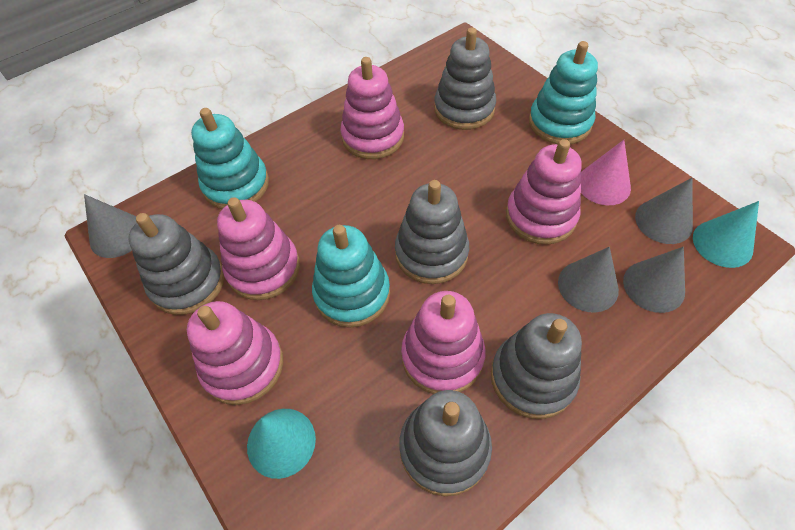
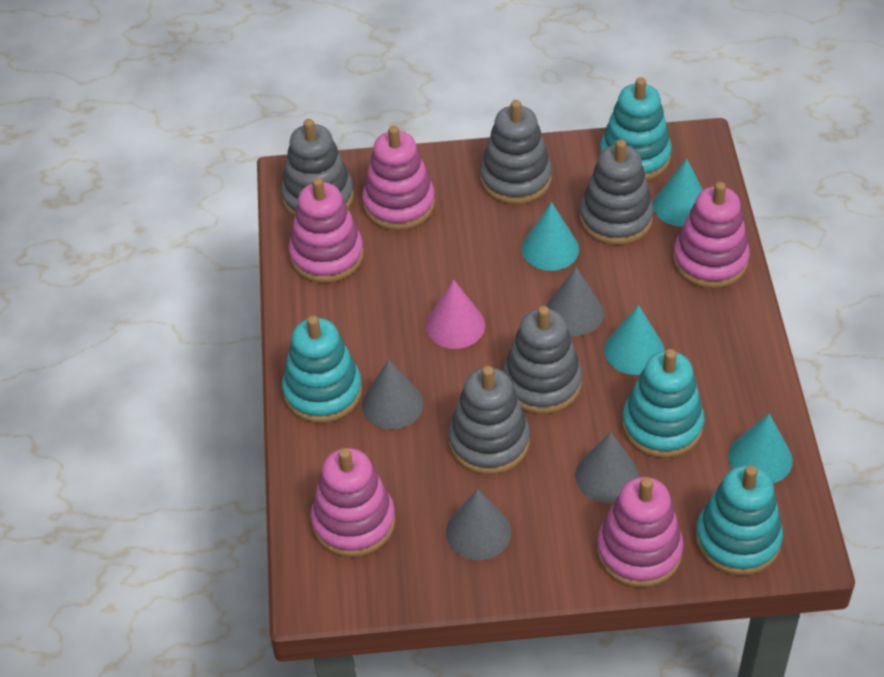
turquoise cone: [247,409,316,479] [693,201,759,268] = 2 -> [522,202,579,271] [604,305,665,375] [653,159,703,227] [728,414,793,483] = 4
turquoise stacking toy: [191,108,269,209] [312,225,390,328] [529,41,598,144] = 3 -> [282,315,362,423] [600,77,672,180] [622,349,704,458] [695,465,783,576] = 4

